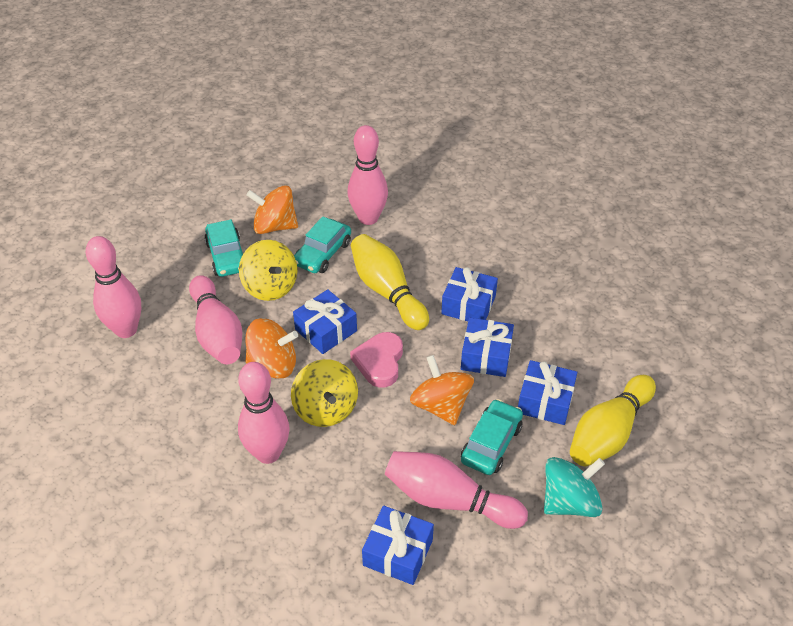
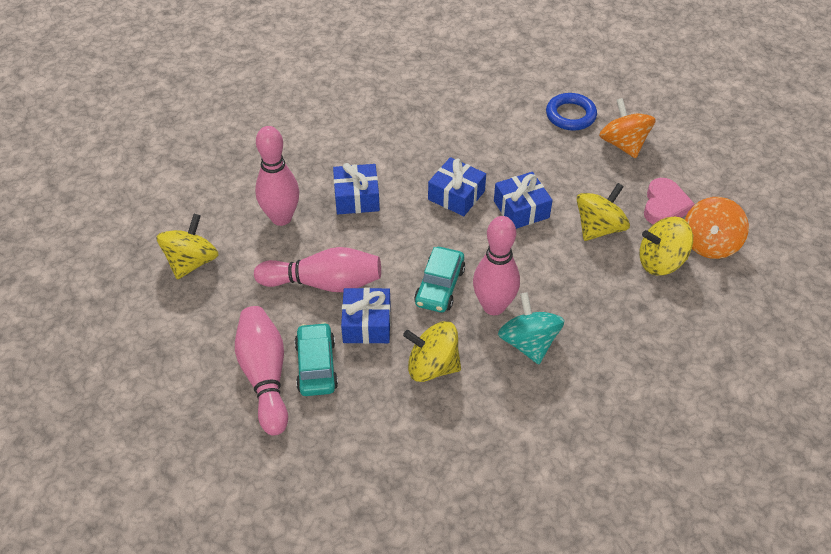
blue gift: [293,289,357,354] [362,506,434,585] [441,267,498,321] [461,318,514,377] [518,360,577,425] = 5 -> [333,163,380,214] [341,288,391,344] [428,157,486,216] [494,172,553,229] = 4
blue ring: none = 0 -> [546,93,597,131] = 1
orange spinning top: [246,185,298,234] [246,318,298,378] [410,355,474,425] = 3 -> [599,98,656,158] [685,197,749,259] = 2
pink bowling pin: [86,236,141,338] [189,275,243,364] [238,362,290,464] [348,125,388,225] [385,451,528,529] = 5 -> [235,306,288,436] [254,247,381,292] [255,126,299,226] [473,216,520,315] = 4
turquoise car: [204,219,243,277] [294,216,351,273] [461,399,523,475] = 3 -> [294,322,338,396] [414,247,465,313] = 2
yellow bowling pin: [351,234,429,330] [570,375,656,466] = 2 -> none = 0
yellow spinning top: [239,240,297,301] [291,359,358,427] = 2 -> [156,214,219,280] [403,321,461,382] [576,183,630,241] [639,216,693,275] = 4

